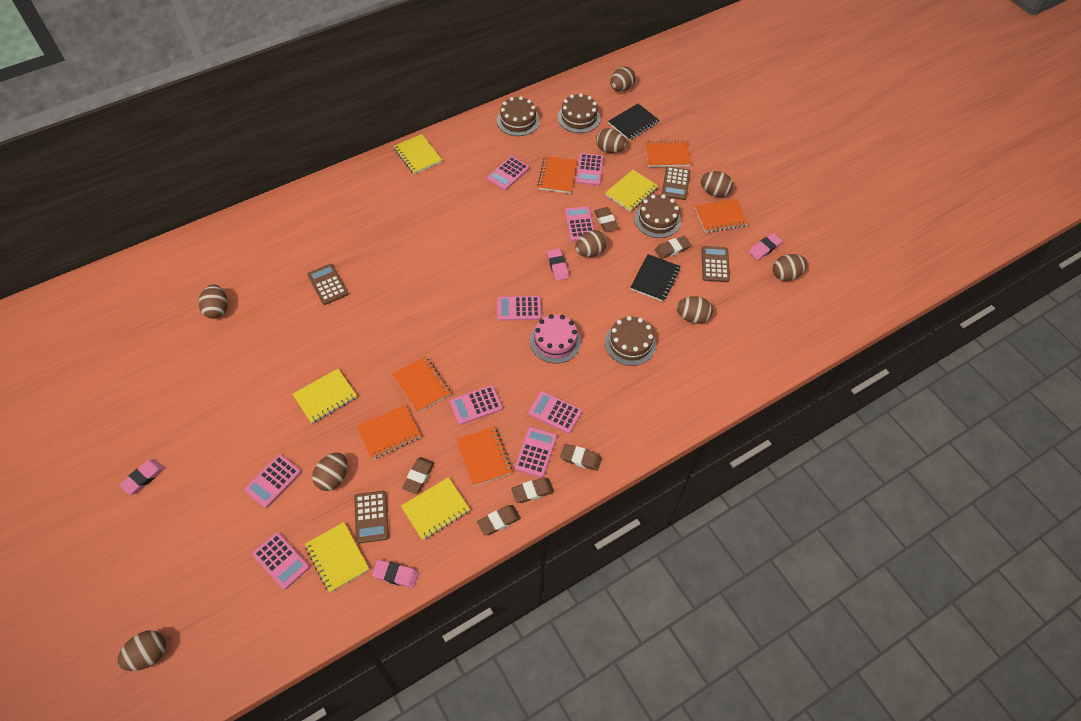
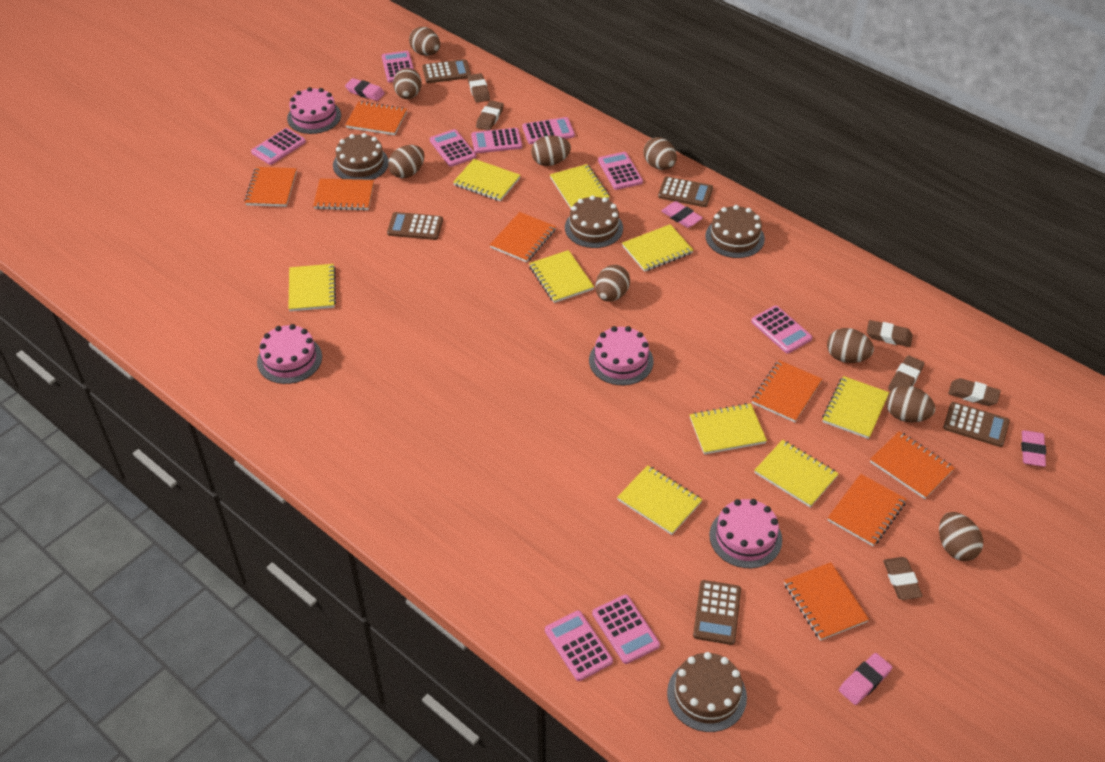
black notebook: [608,103,659,140] [630,254,681,302] = 2 -> none = 0
brown calculator: [307,264,348,305] [354,491,389,544] [662,166,690,200] [701,246,730,282] = 4 -> [387,212,443,240] [422,59,471,83] [658,176,713,207] [693,580,741,645] [943,402,1010,447] = 5
orange notebook: [357,405,421,459] [392,356,451,413] [456,427,512,486] [538,156,577,193] [645,140,691,167] [695,199,748,233] = 6 -> [244,167,297,207] [313,179,374,211] [345,101,407,135] [490,212,556,263] [752,360,822,422] [784,562,869,641] [828,474,906,546] [870,431,955,499] = 8
pink cake: [530,314,581,363] = 1 -> [257,324,322,384] [287,87,341,134] [589,326,654,385] [709,499,782,568] = 4
yellow notebook: [292,369,357,423] [305,522,369,593] [394,134,442,174] [401,477,470,540] [605,170,658,212] = 5 -> [288,264,336,311] [453,159,520,201] [529,250,594,303] [550,164,610,209] [617,465,702,535] [622,224,693,272] [690,403,767,455] [754,440,839,507] [822,376,889,439] = 9

